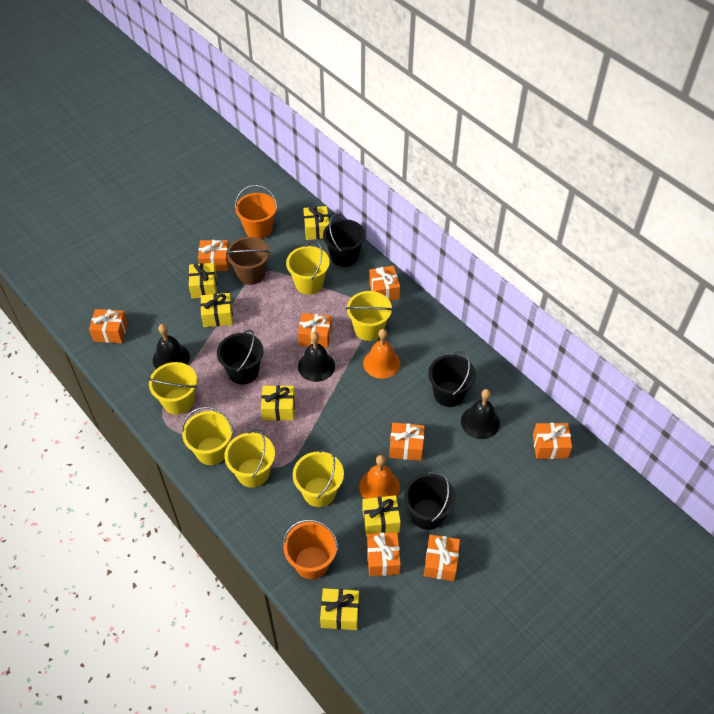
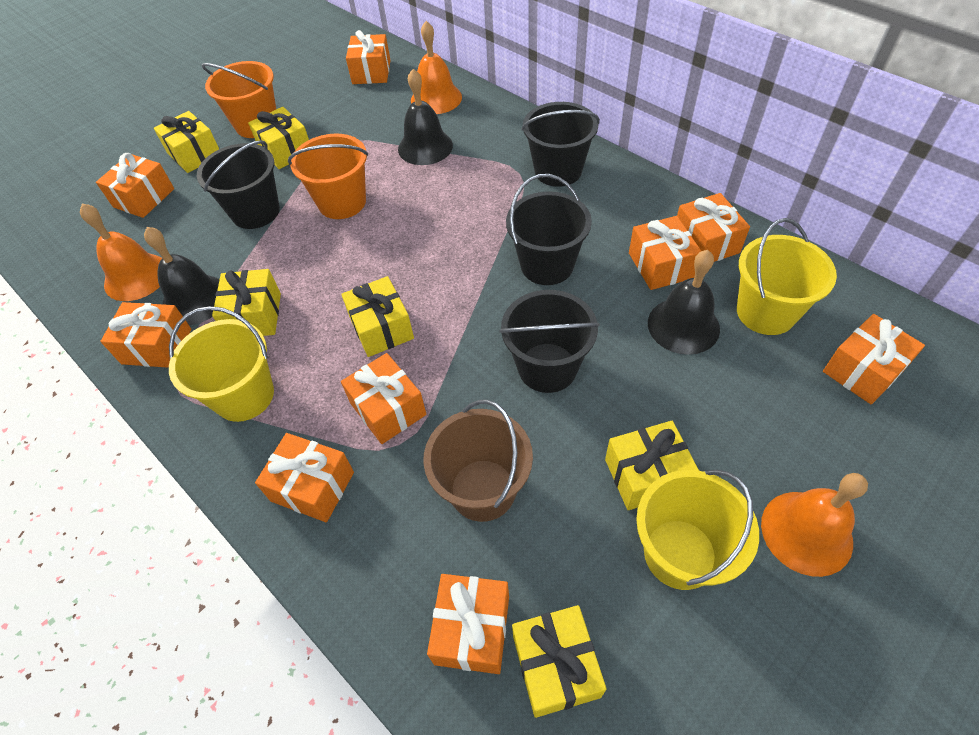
orange bell: [359,455,400,499] [363,329,400,379] = 2 -> [80,204,162,301] [411,21,462,114] [761,473,868,577] = 3
orange gift: [89,309,128,343] [198,240,229,271] [298,313,332,348] [367,532,401,576] [369,266,400,301] [389,423,425,461] [424,535,460,581] [533,423,572,459] = 8 -> [96,153,174,218] [100,302,191,368] [255,433,354,522] [341,353,426,444] [346,30,390,84] [427,574,509,674] [629,216,701,290] [677,193,750,262] [823,314,925,405] = 9
yellow bucket: [148,362,197,415] [182,407,233,465] [224,429,275,488] [286,240,330,295] [293,449,344,507] [346,291,393,341] = 6 -> [169,306,274,422] [636,470,759,590] [737,218,837,335] = 3

